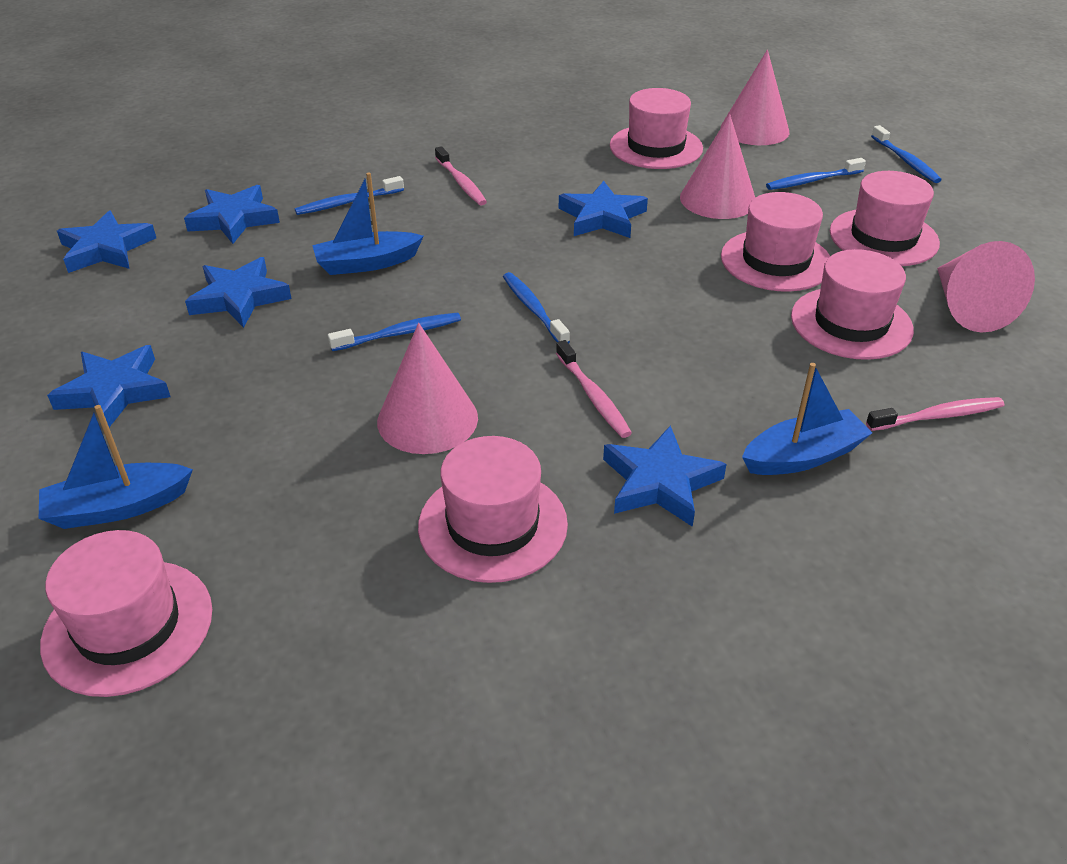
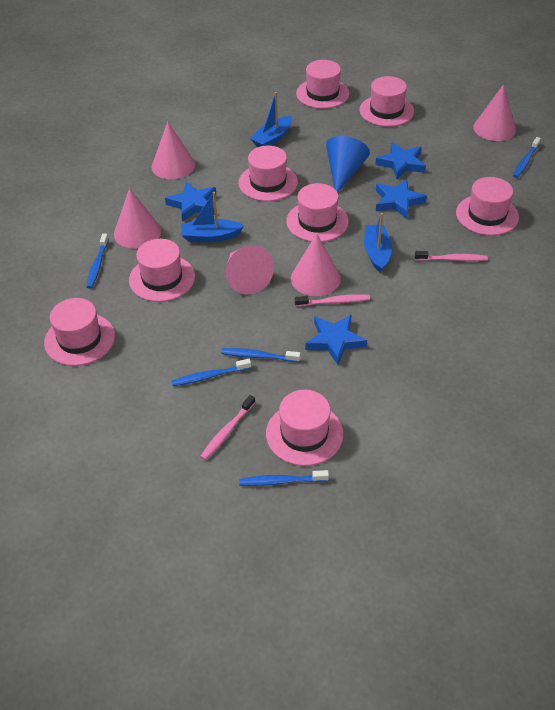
blue cone: none = 0 -> [326,136,370,193] = 1
blue star: [47,345,171,427] [57,210,156,273] [184,185,280,244] [185,257,292,328] [559,181,648,238] [603,426,727,527] = 6 -> [165,181,216,222] [305,315,367,365] [375,142,426,179] [376,179,427,219] = 4
pink cone: [377,323,478,454] [680,114,755,219] [721,50,789,145] [937,241,1035,332] = 4 -> [114,188,161,249] [152,122,195,179] [226,245,274,294] [291,234,341,296] [473,84,516,141] = 5
pink hat: [40,530,212,697] [418,436,568,583] [610,88,703,169] [721,192,830,292] [791,249,914,360] [830,171,940,266] = 6 -> [44,298,115,366] [129,239,195,302] [238,146,298,201] [266,390,343,466] [286,183,349,242] [296,60,349,109] [360,76,414,127] [456,177,519,236] = 8

